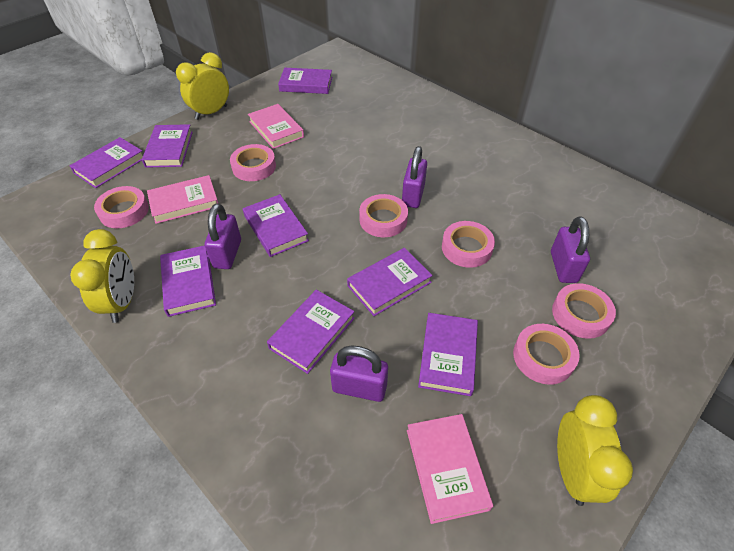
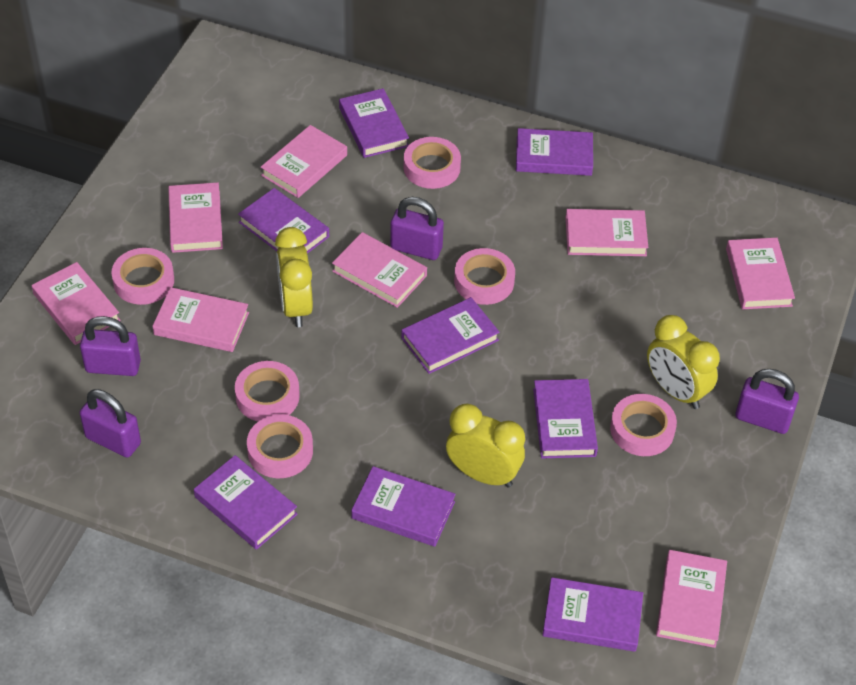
pink book: [147,175,218,224] [248,104,304,149] [407,414,493,524] = 3 -> [32,262,121,345] [153,287,249,352] [168,183,223,253] [261,125,347,198] [332,232,427,308] [566,209,648,256] [656,550,727,648] [726,238,795,309] = 8

